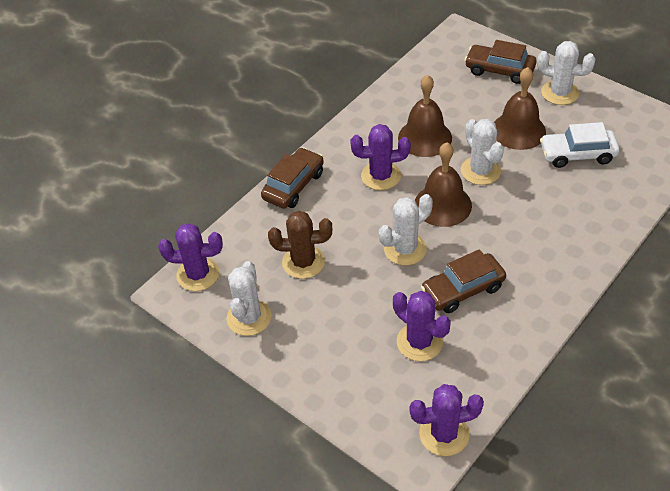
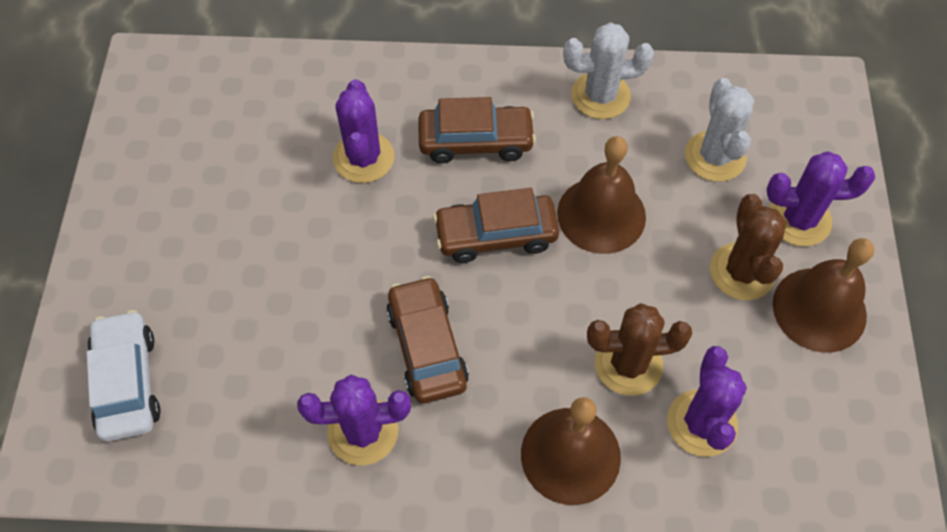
brown cactus: [268,211,332,279] = 1 -> [587,303,692,396] [710,194,787,300] = 2
white cactus: [227,261,271,336] [379,194,433,265] [461,119,504,185] [537,41,596,105] = 4 -> [563,23,654,119] [685,78,754,182] = 2

